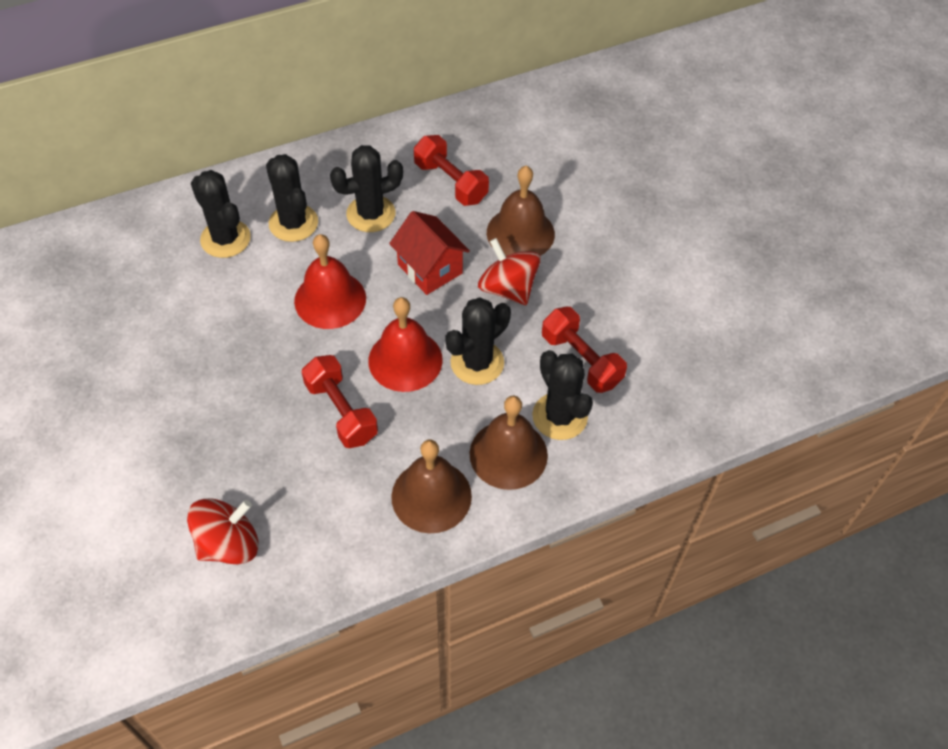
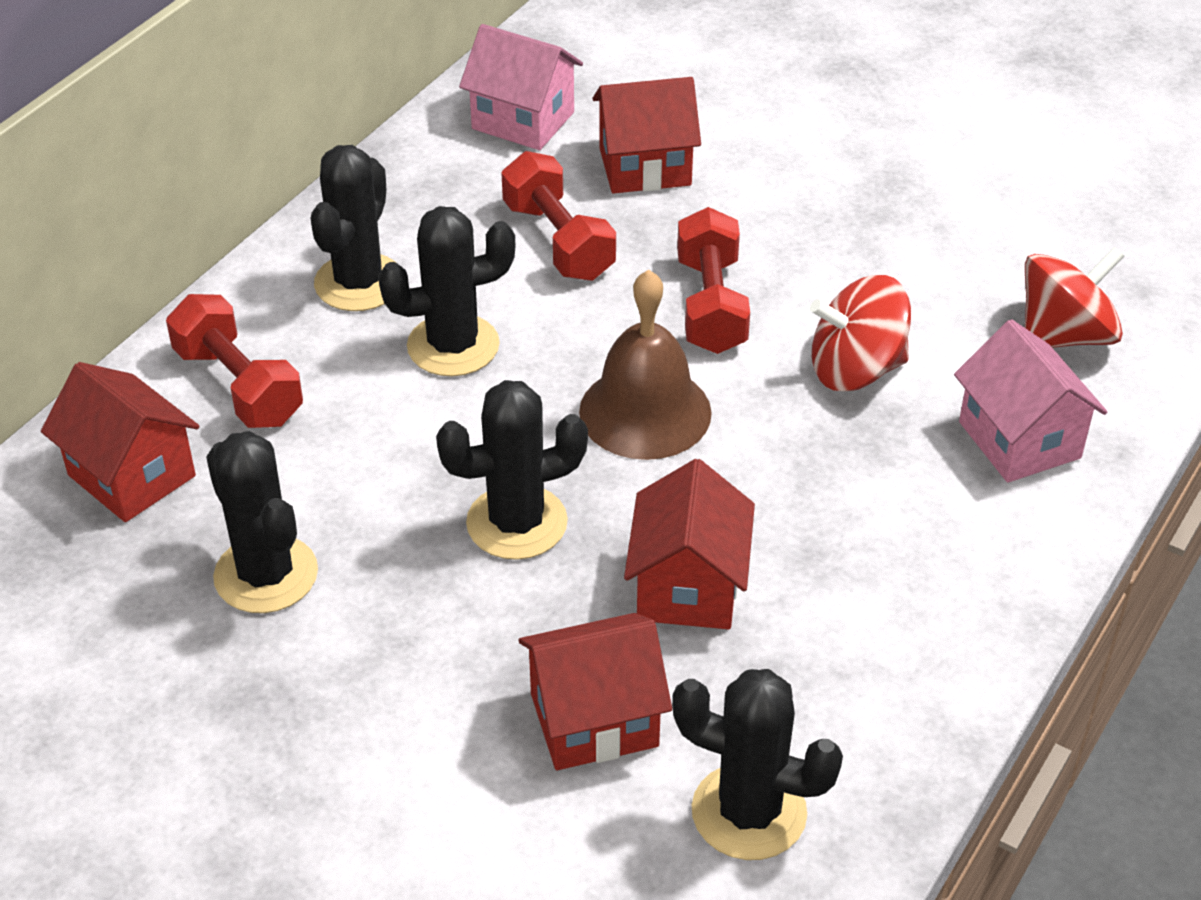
brown bell: [391,440,472,533] [469,395,548,490] [487,166,555,256] = 3 -> [579,270,712,460] = 1
pink house: none = 0 -> [459,24,583,150] [954,319,1107,482] = 2
red bell: [294,234,366,329] [368,297,443,392] = 2 -> none = 0
red house: [389,211,470,295] = 1 -> [41,362,200,522] [518,613,672,770] [592,77,701,194] [624,459,755,629] = 4

